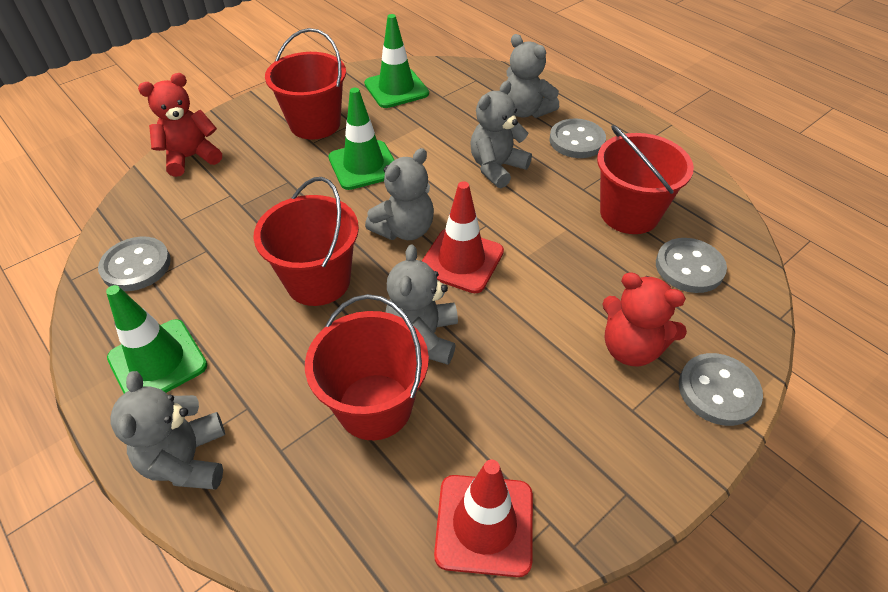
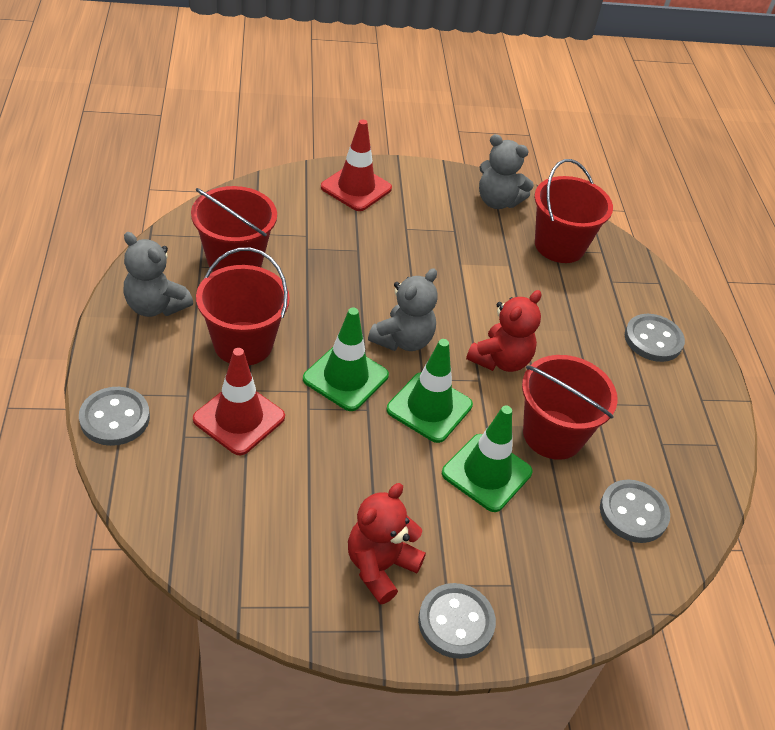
grey teddy bear: [111,371,225,490] [365,148,434,240] [386,244,458,365] [470,81,532,188] [506,34,559,118] = 5 -> [124,232,193,317] [368,268,438,351] [479,134,534,209] = 3

